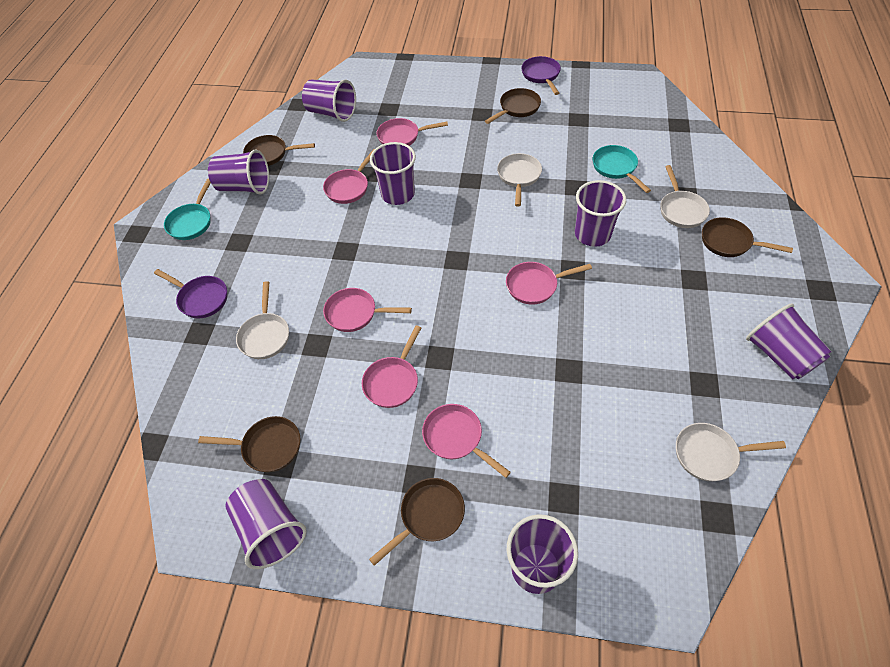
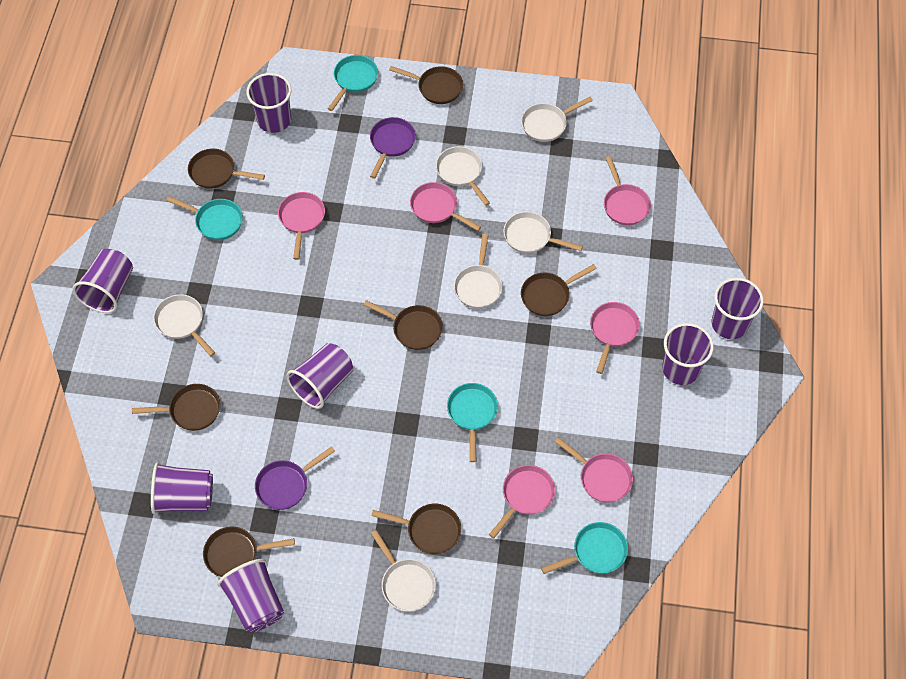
brown pan: [198,416,301,472] [243,135,315,166] [369,478,465,566] [485,88,541,124] [702,217,793,257] = 5 -> [132,384,220,431] [188,149,265,189] [203,526,295,577] [363,300,443,350] [371,504,461,554] [389,66,463,104] [521,264,597,316] = 7
turquoise pan: [164,179,211,240] [593,145,651,193] = 2 -> [166,196,243,240] [328,55,378,111] [447,383,498,462] [541,522,628,574] = 4
white pan: [236,281,289,359] [497,153,542,207] [660,165,710,228] [676,423,786,481] = 4 -> [153,294,215,356] [371,530,436,611] [436,146,490,206] [454,234,502,309] [503,211,583,253] [521,97,593,142] = 6

